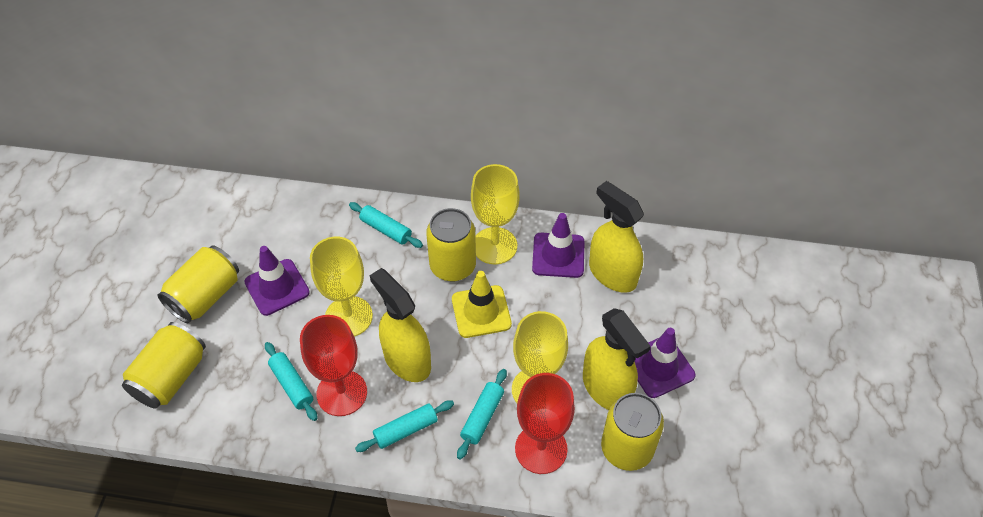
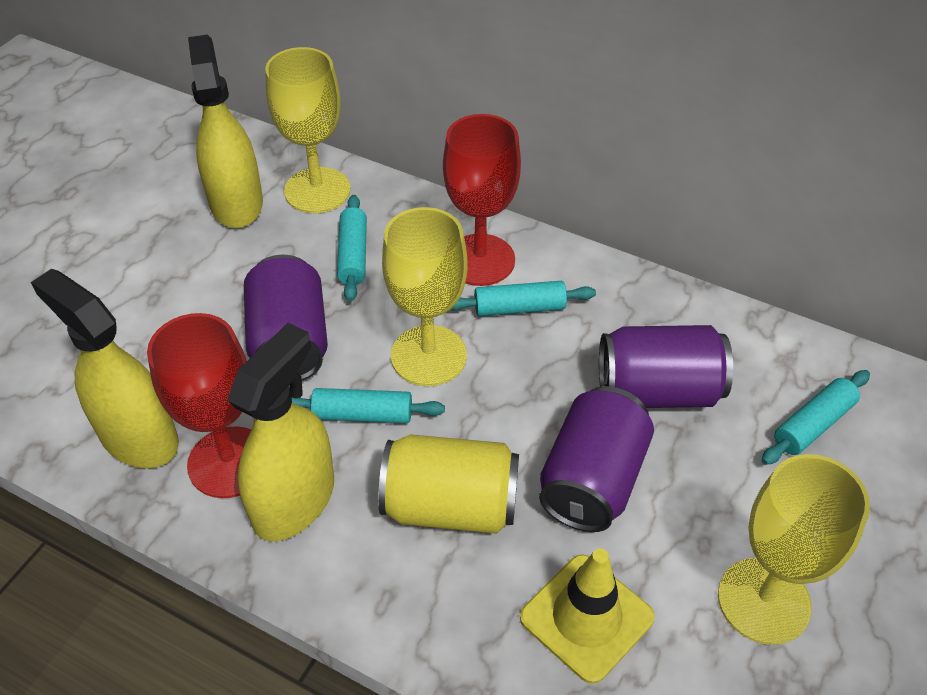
purple can: none = 0 -> [244,255,328,380] [539,386,654,532] [599,325,733,408] = 3
purple traffic cone: [244,246,310,316] [532,213,585,278] [635,328,695,398] = 3 -> none = 0
yellow can: [122,322,206,409] [158,245,239,323] [426,208,476,281] [601,393,664,471] = 4 -> [378,434,519,534] = 1

